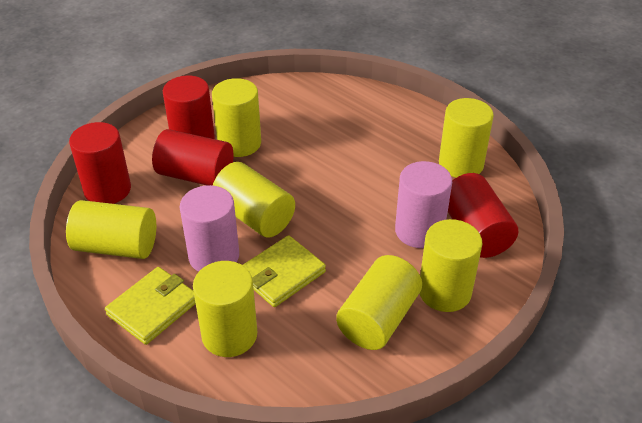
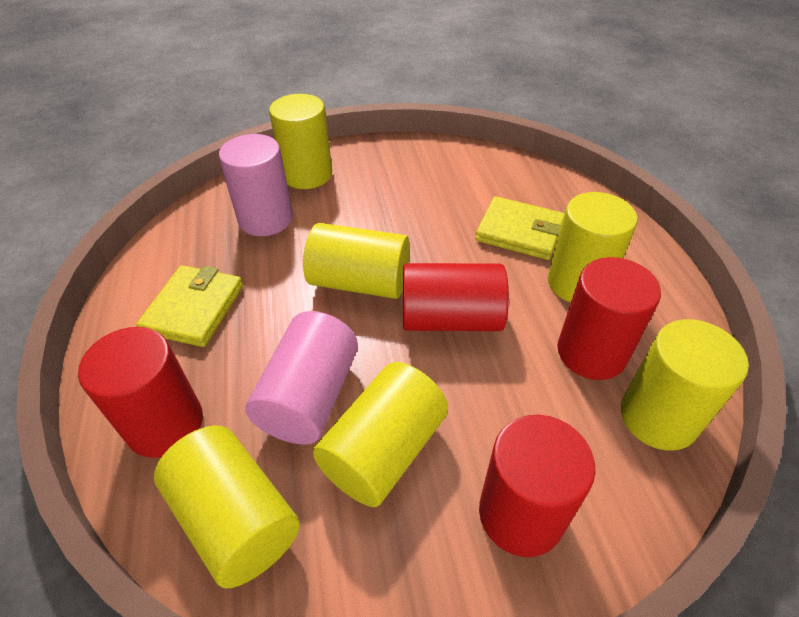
yellow cylinder: [66,200,156,259] [193,261,257,357] [212,78,261,157] [213,162,295,238] [336,255,422,350] [419,219,482,312] [439,98,494,178] = 7 -> [154,426,300,589] [269,94,332,189] [303,223,410,299] [313,362,448,507] [548,192,638,303] [621,319,749,451] = 6

